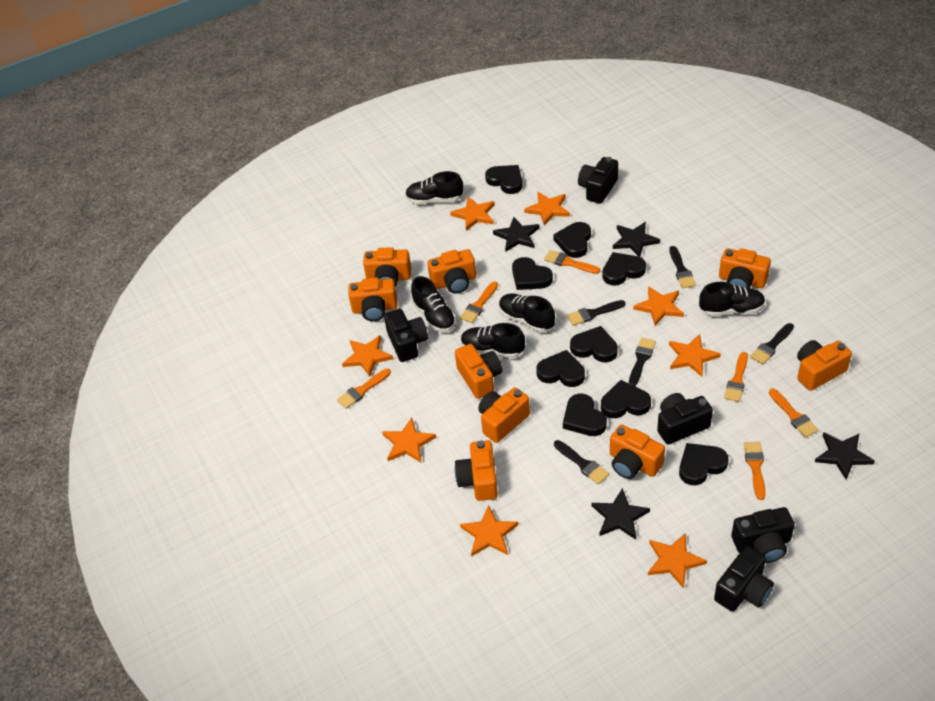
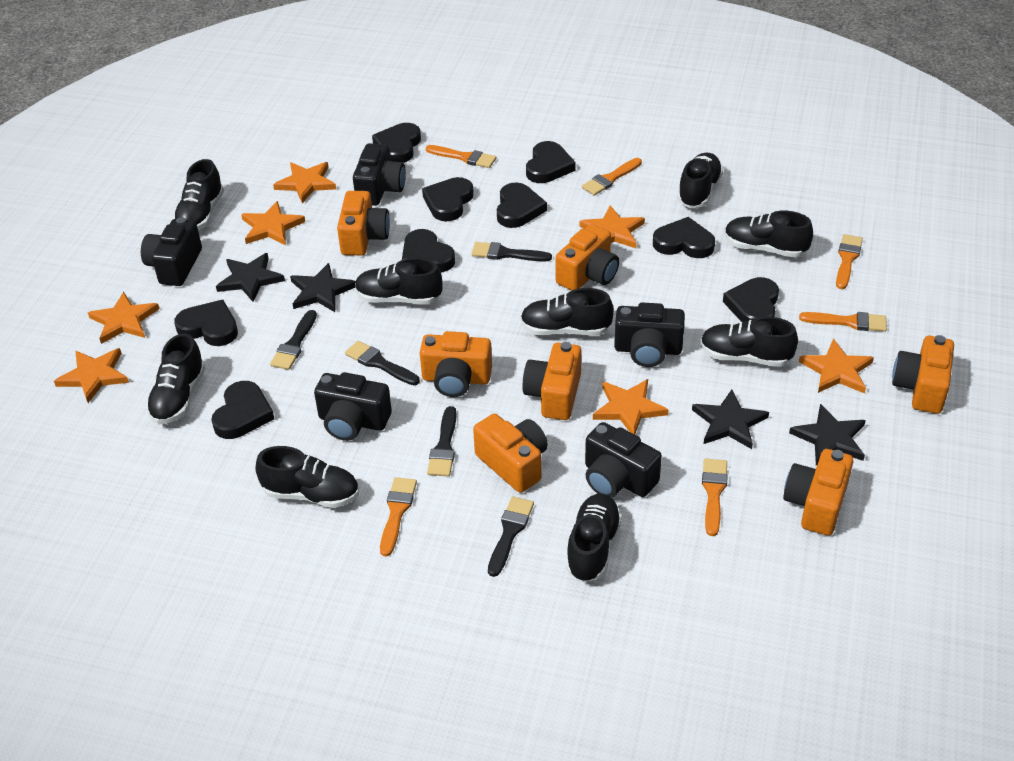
black shoe: [405,171,464,204] [411,276,456,332] [461,323,525,358] [499,294,555,332] [699,282,765,316] = 5 -> [146,333,205,425] [173,159,224,230] [256,446,359,508] [355,258,443,305] [521,288,614,336] [566,494,622,582] [677,153,723,208] [700,317,798,367] [725,211,813,258] = 9
orange camera: [348,277,398,322] [363,247,411,287] [427,249,476,294] [455,344,502,399] [455,440,498,501] [478,388,530,443] [610,424,665,479] [719,248,771,288] [797,340,852,391] = 9 -> [337,191,390,255] [420,331,492,397] [473,414,548,493] [522,342,582,420] [556,224,619,291] [783,449,853,536] [892,335,954,414] = 7
orange star: [342,335,393,377] [382,418,436,463] [450,197,495,231] [460,505,518,556] [524,192,570,226] [633,286,684,326] [648,533,707,589] [669,334,721,377] = 8 -> [54,348,129,403] [88,292,159,344] [241,201,305,245] [273,162,336,203] [580,205,645,248] [593,379,669,434] [799,339,874,394] = 7

